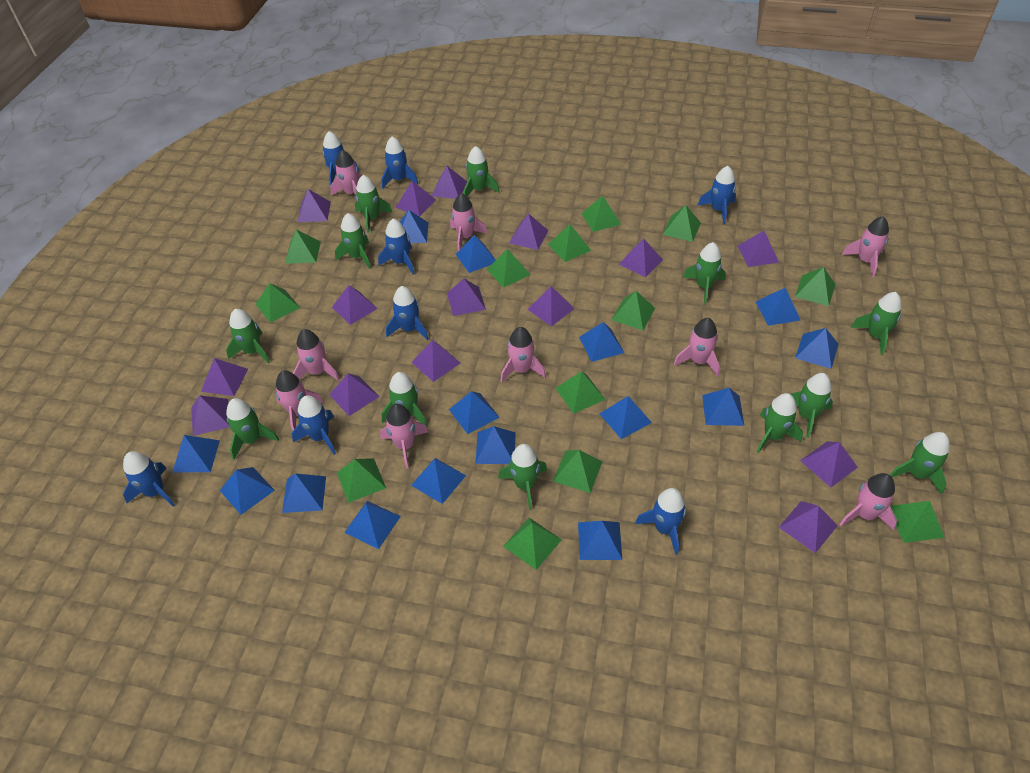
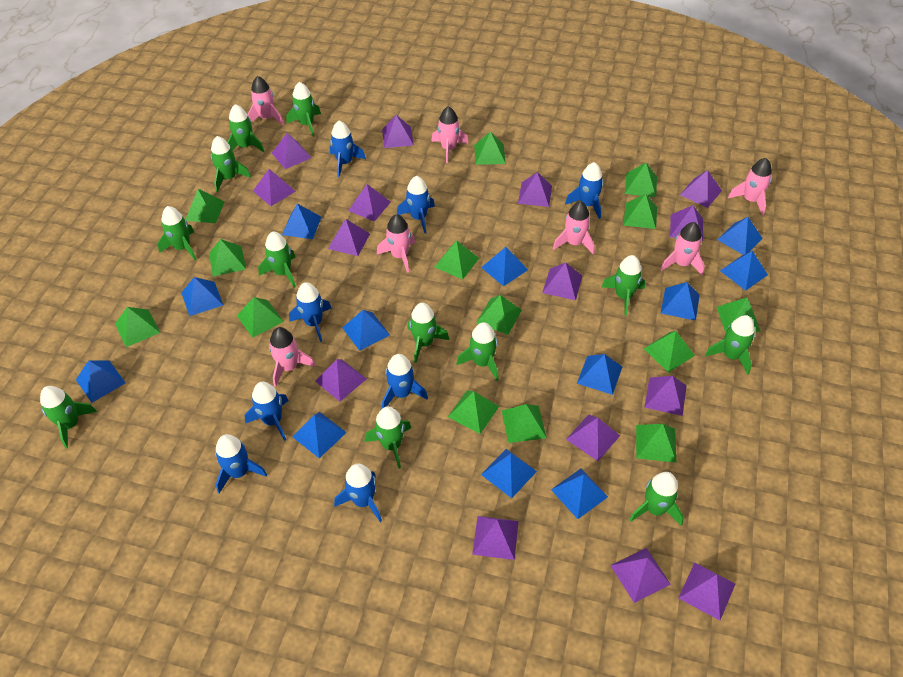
blue pyramid: [173,435,220,472] [220,467,275,515] [282,473,326,513] [344,501,401,549] [400,210,428,243] [411,458,466,504] [449,391,500,434] [456,235,495,273] [475,426,516,464] [578,521,622,560] [579,322,624,362] [599,396,652,439] [702,388,744,426] [756,288,801,326] [795,328,838,369] = 15 -> [76,360,126,403] [181,277,223,316] [282,204,322,239] [292,412,347,458] [342,310,390,351] [481,247,528,286] [481,449,537,498] [551,469,608,519] [577,354,622,395] [661,282,700,321] [717,217,763,255] [720,251,768,291] = 12
green pyramid: [256,283,300,323] [285,230,321,264] [337,458,386,503] [487,249,531,288] [503,518,561,570] [548,224,591,262] [553,450,603,493] [556,371,605,414] [581,195,621,232] [611,291,655,330] [663,205,701,242] [795,267,836,306] [890,501,945,543] = 13 -> [115,307,160,347] [185,189,225,223] [209,239,246,276] [237,297,284,338] [435,241,479,280] [448,390,499,434] [474,132,506,165] [476,295,522,335] [502,404,547,443] [624,194,657,229] [625,163,657,197] [636,424,676,463] [644,331,695,373] [717,298,761,333] = 14
pink rocket: [276,370,323,431] [293,329,340,381] [330,150,362,196] [380,404,428,468] [450,193,487,251] [501,327,546,382] [674,318,720,377] [839,473,897,531] [842,216,889,277] = 9 -> [247,76,284,125] [269,327,315,387] [377,214,416,273] [431,106,468,163] [553,201,595,255] [660,222,705,276] [728,158,772,215] = 7

